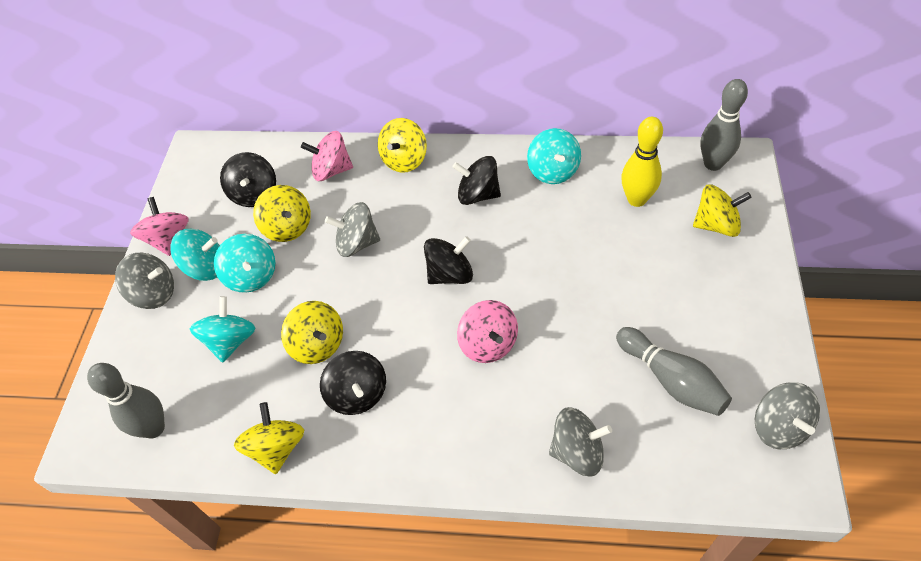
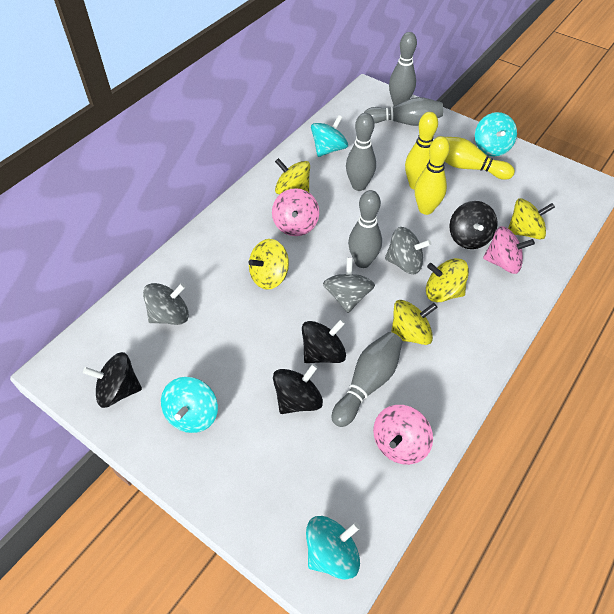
grey bowling pin: [87,363,165,438] [616,327,732,416] [700,79,748,171] = 3 -> [332,332,403,427] [346,113,376,191] [348,190,382,268] [364,97,443,126] [389,32,417,106] = 5
grey spinning top: [115,253,174,309] [325,202,380,257] [549,407,612,477] [755,382,820,449] = 4 -> [143,283,189,325] [323,258,375,313] [385,227,431,274] = 3
yellow bowling pin: [621,117,663,207] = 1 -> [405,112,438,190] [415,136,450,215] [445,137,515,180] = 3

